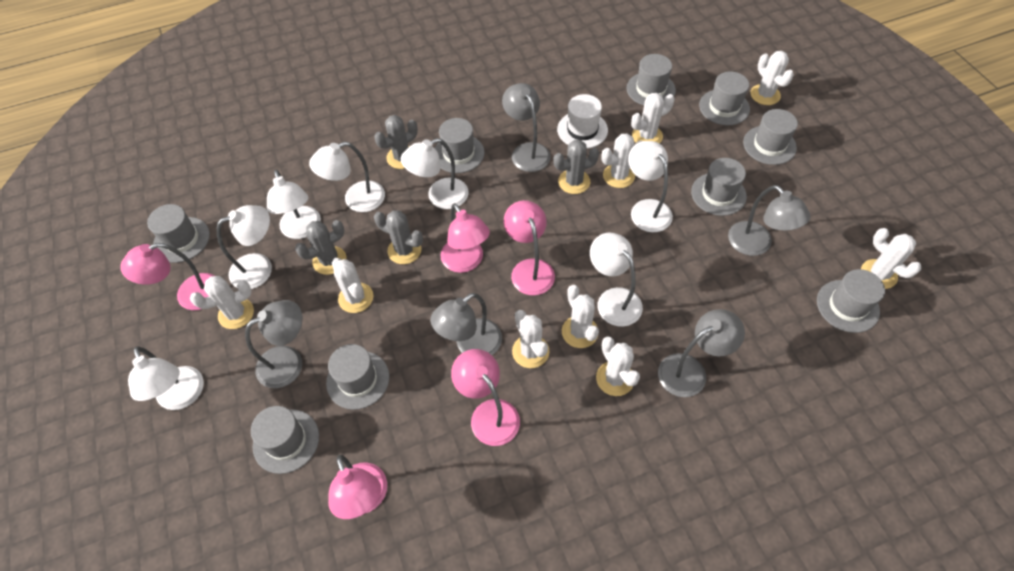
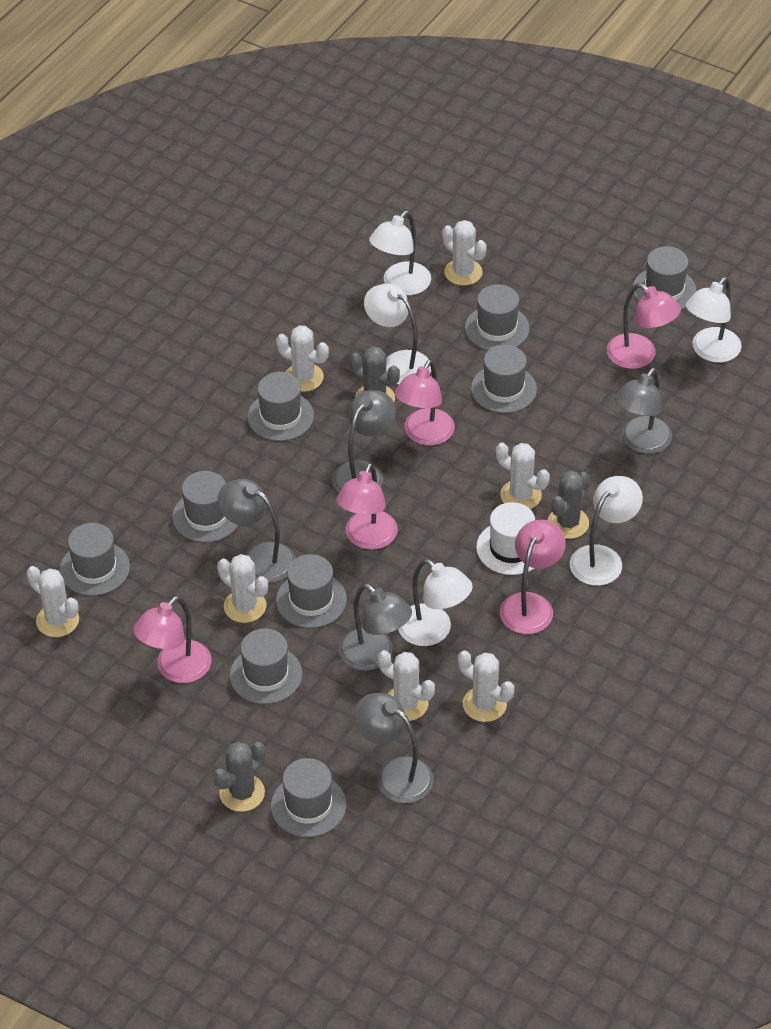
grey cactus: [295,220,347,275] [374,115,418,169] [374,210,423,264] [553,140,599,194] = 4 -> [213,742,265,812] [350,346,400,402] [548,471,590,539] = 3
white cactus: [190,276,254,329] [332,258,374,313] [512,310,550,368] [562,285,599,348] [596,336,640,396] [601,133,642,188] [631,93,674,144] [750,51,794,105] [861,228,921,289] = 9 -> [27,566,79,637] [217,554,268,623] [276,325,329,392] [378,650,435,721] [442,220,487,286] [458,650,514,722] [496,443,550,509] = 7
white lamp: [128,347,204,410] [217,205,272,289] [267,170,321,239] [309,142,385,212] [401,138,469,209] [590,233,643,327] [628,141,673,232] = 7 -> [364,283,431,385] [369,211,431,295] [398,559,473,646] [570,476,643,586] [686,277,742,363] = 5

